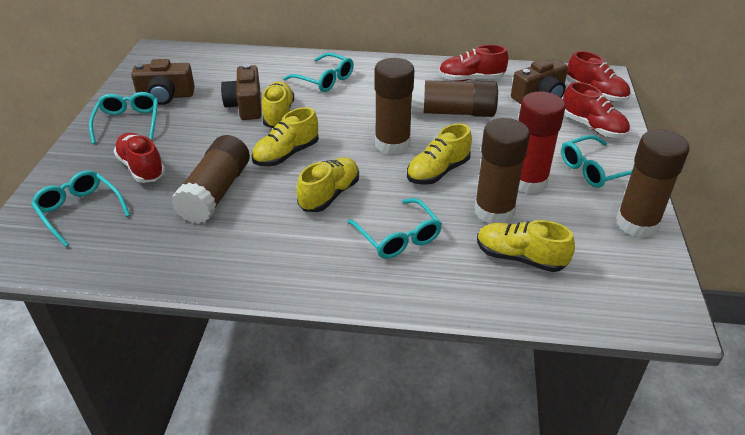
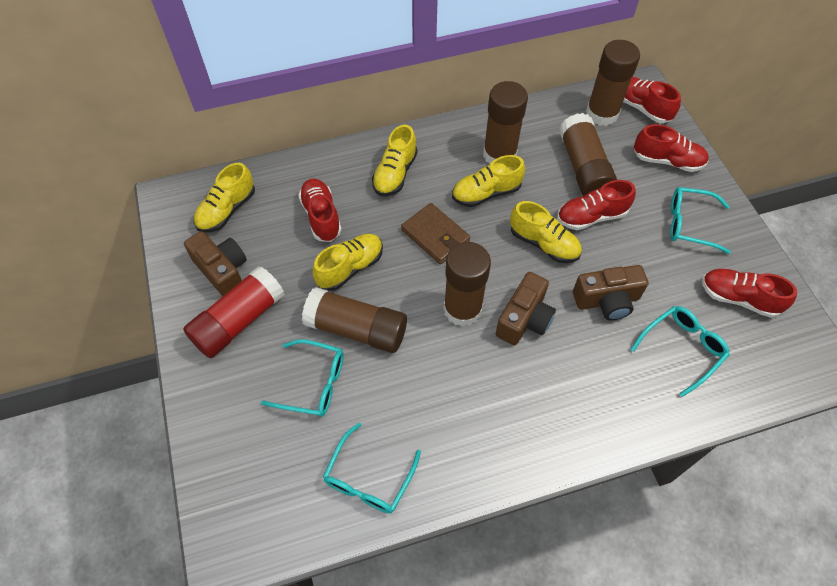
brown wallet: none = 0 -> [401,203,470,264] = 1
red shoe: [113,133,165,183] [439,45,508,81] [563,82,630,138] [567,51,630,102] = 4 -> [298,179,342,242] [557,180,636,230] [623,77,681,123] [634,124,709,172] [702,269,797,318] = 5
turquoise glasses: [31,170,130,247] [89,92,158,144] [283,53,354,92] [347,198,442,259] [561,135,632,188] = 5 -> [261,339,344,417] [323,423,421,514] [630,306,730,397] [670,187,731,254] = 4

